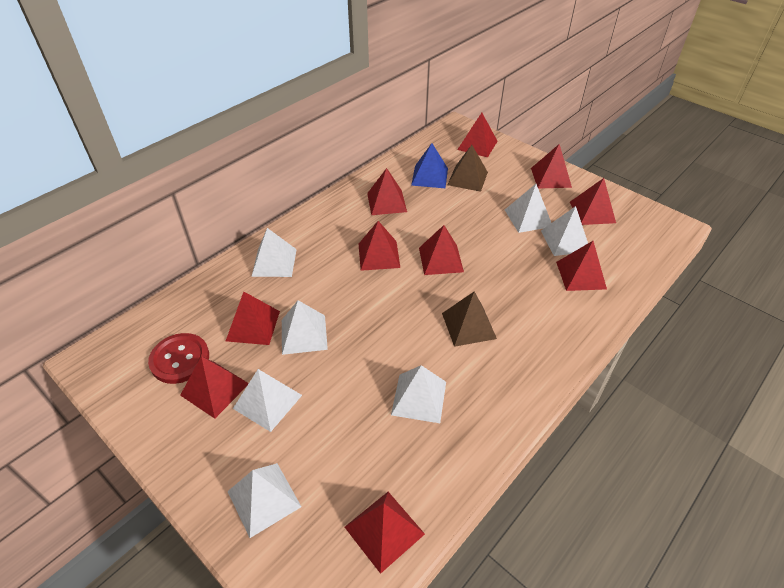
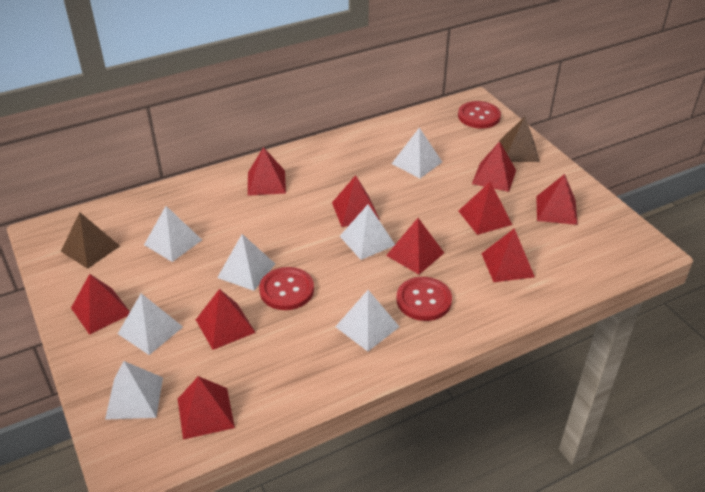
blue pyramid: [411,143,448,188] = 1 -> none = 0
red button: [148,333,209,384] = 1 -> [259,267,314,310] [397,277,452,321] [458,101,501,129] = 3

